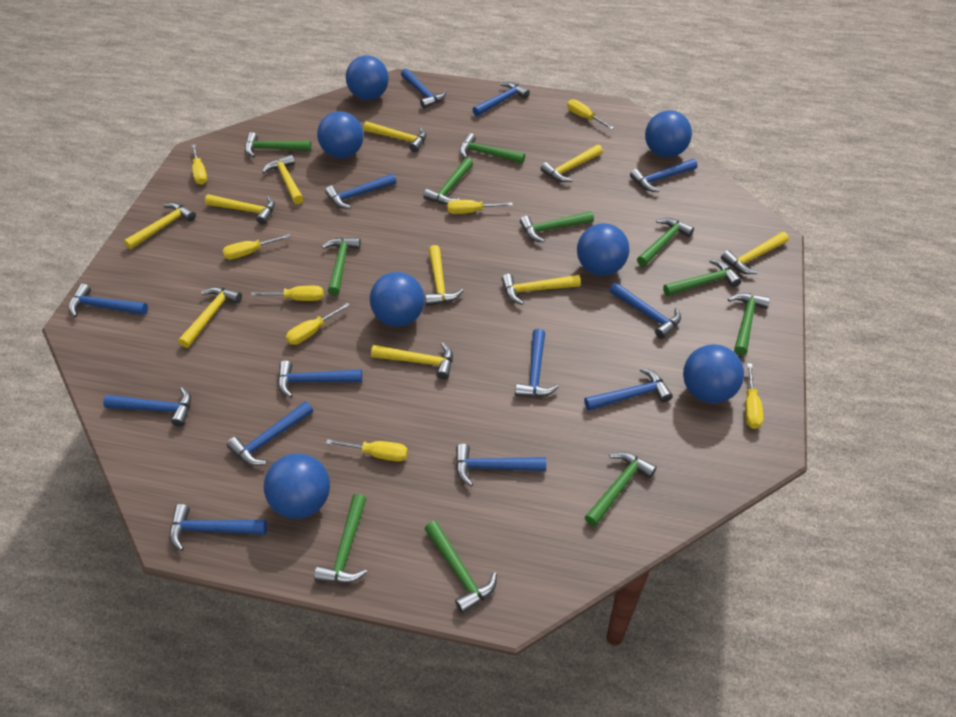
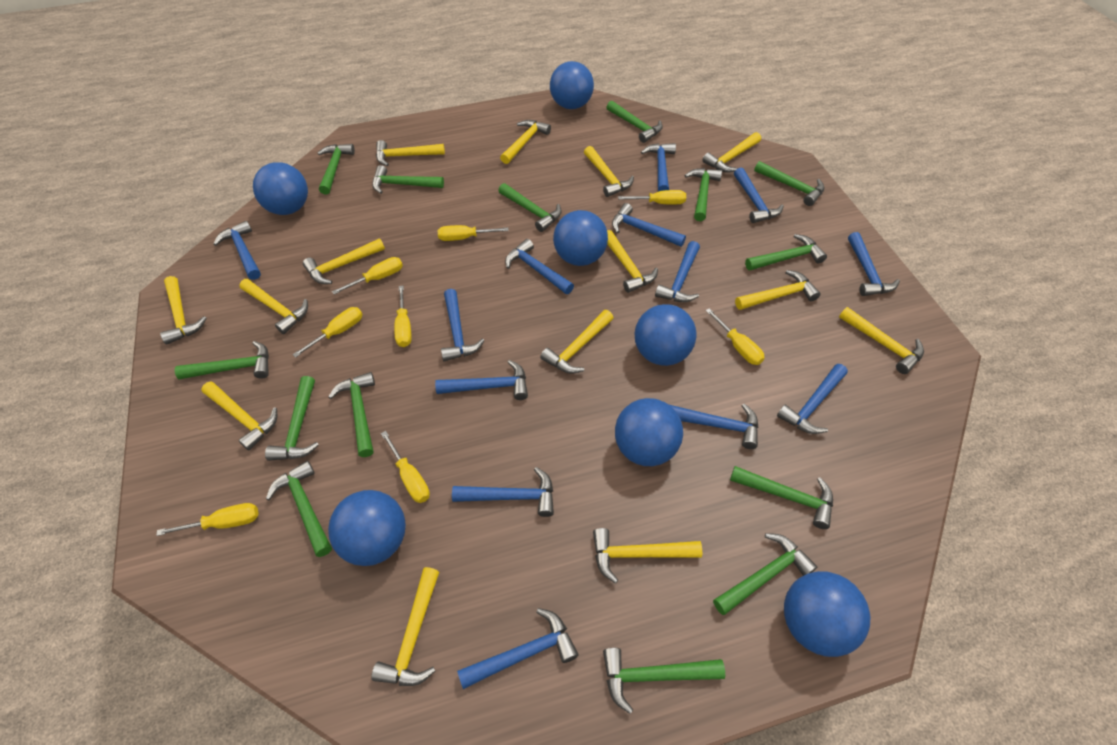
green hammer: [245,132,312,158] [314,494,367,583] [322,237,361,295] [423,158,473,204] [425,521,497,613] [460,133,525,164] [520,211,594,243] [585,452,657,526] [637,218,694,266] [663,259,742,296] [728,293,770,355] = 11 -> [174,341,269,379] [265,376,319,461] [266,461,332,557] [317,144,355,194] [328,372,375,457] [372,165,444,194] [498,183,562,232] [603,648,725,714] [606,101,663,143] [685,168,722,221] [713,533,817,615] [730,466,833,529] [745,234,827,270] [754,161,824,206] = 14
yellow hammer: [124,202,196,250] [178,287,242,348] [205,194,275,225] [262,154,304,204] [363,121,427,152] [371,342,453,379] [425,245,464,306] [502,274,581,305] [540,144,603,182] [721,232,789,274] = 10 -> [160,276,207,345] [201,382,277,450] [239,279,308,334] [303,238,385,284] [371,567,439,686] [376,140,445,166] [500,120,551,164] [540,310,614,374] [584,146,634,197] [593,528,702,583] [607,230,658,293] [702,132,761,173] [735,270,821,310] [839,307,924,374] = 14

